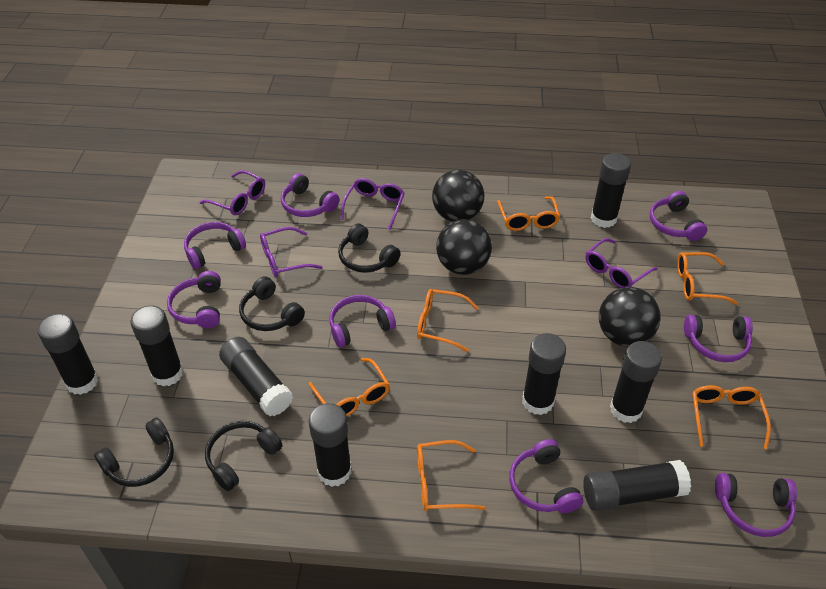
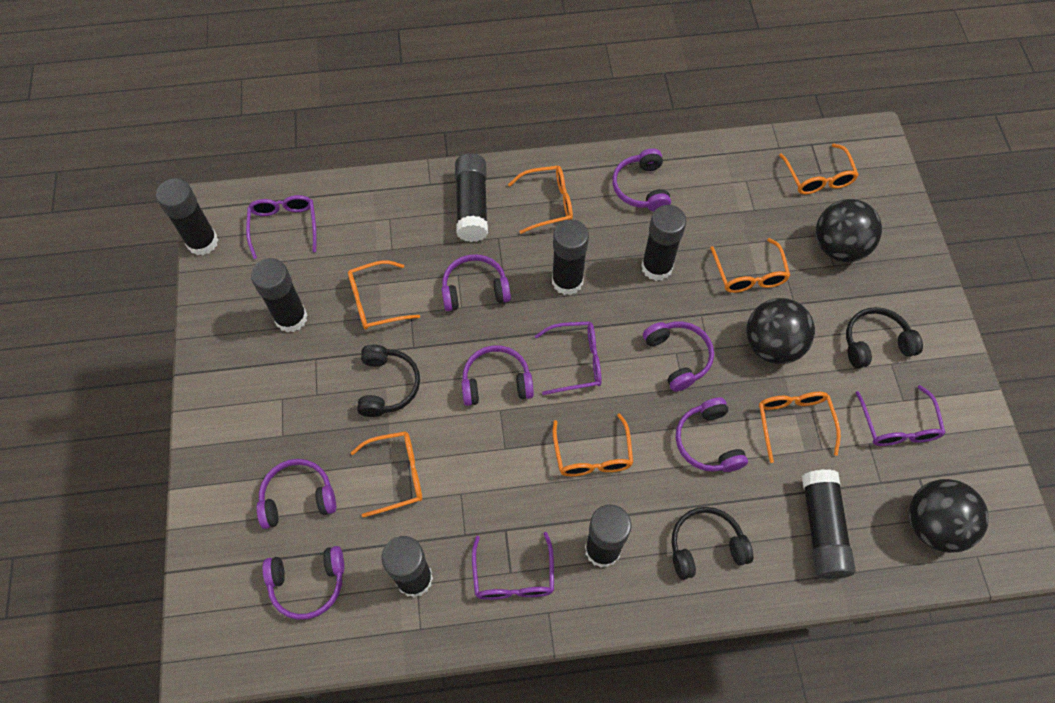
black headphones: [94,418,174,487] [205,421,283,491] [239,276,305,331] [338,223,401,273] = 4 -> [357,345,420,417] [671,507,753,580] [846,307,923,368] = 3
orange glasses: [309,358,390,416] [417,289,479,352] [417,440,485,511] [497,196,560,231] [677,252,738,305] [692,385,771,449] = 6 -> [348,260,420,329] [351,431,422,517] [508,166,573,234] [552,413,633,476] [710,238,790,293] [759,392,841,463] [779,144,859,194] = 7
purple headphones: [167,271,221,328] [184,222,246,269] [281,173,339,217] [329,295,396,347] [509,439,583,513] [650,191,707,241] [684,315,753,362] [715,473,797,537] = 8 -> [256,459,336,529] [262,546,344,620] [442,254,511,311] [461,345,534,406] [612,148,671,212] [643,321,714,392] [676,397,748,472] = 7

